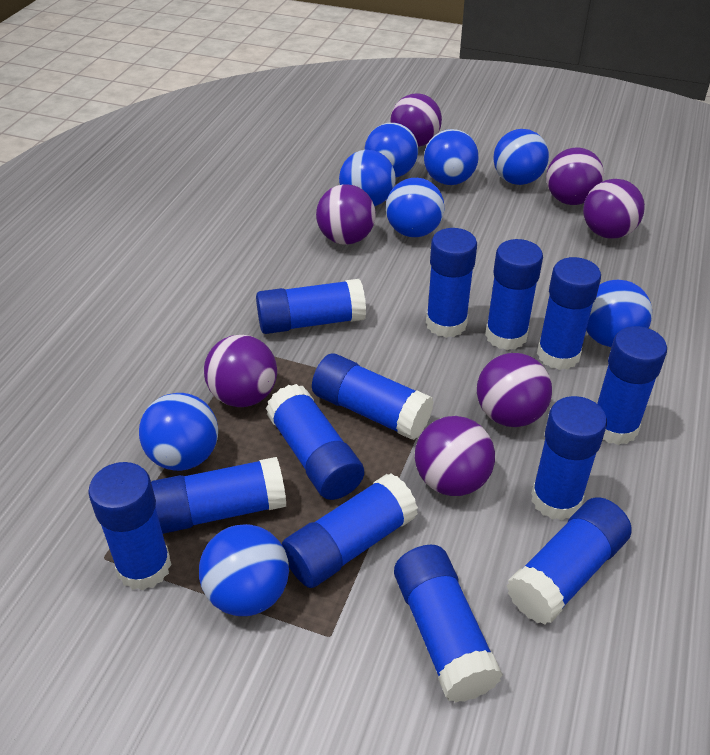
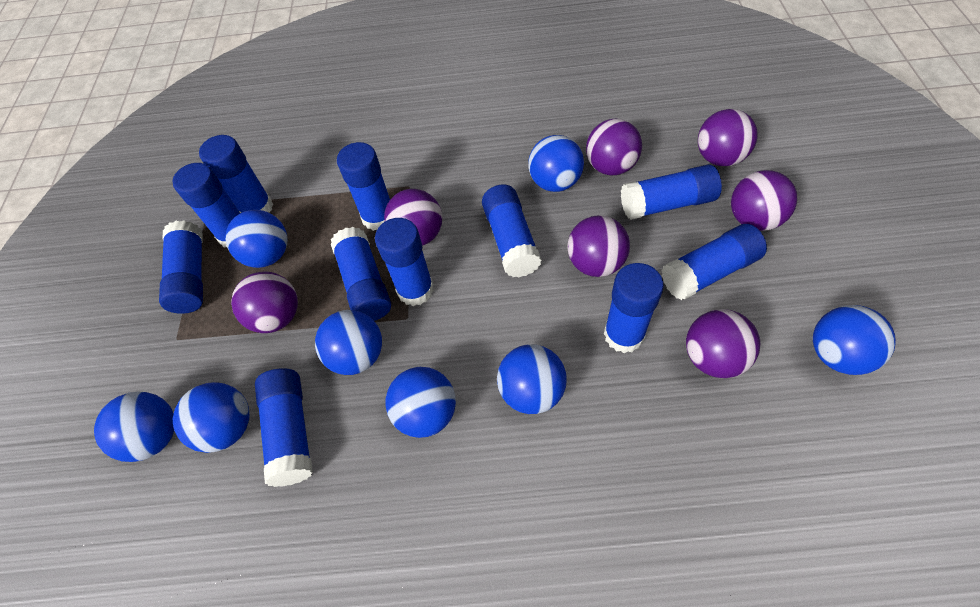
blue glue stick: [88,462,171,591] [151,457,286,534] [256,279,366,334] [266,384,364,500] [282,473,418,588] [312,353,434,440] [394,545,503,703] [426,228,477,338] [485,239,543,350] [507,497,632,625] [531,396,607,520] [537,257,601,370] [597,326,667,445] = 13 -> [159,220,203,314] [172,163,240,247] [199,135,273,213] [255,368,313,487] [331,227,391,321] [337,142,390,231] [375,218,434,306] [482,184,542,277] [604,263,664,353] [621,165,722,220] [661,224,767,300] = 11

